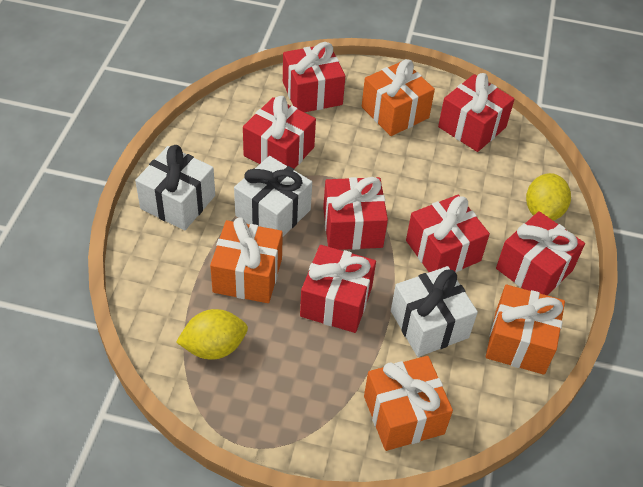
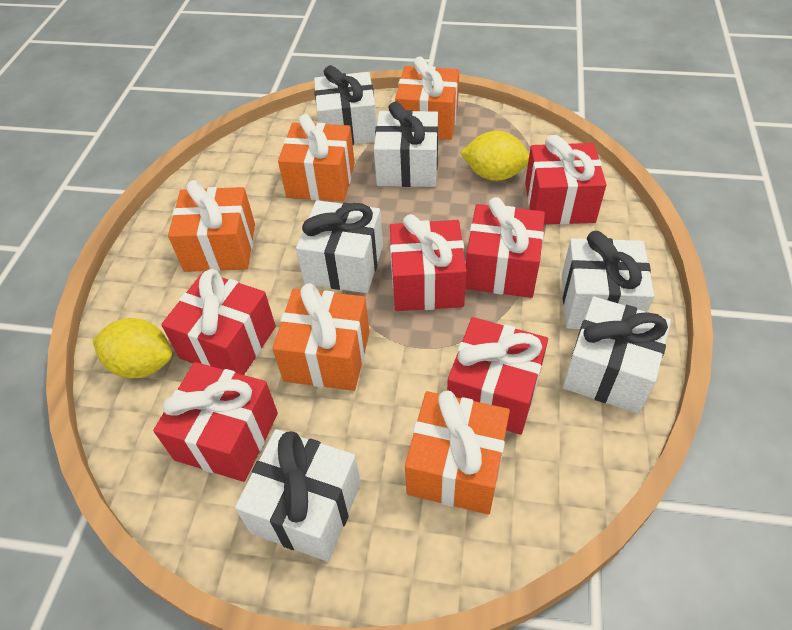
orange gift: [210,217,283,303] [362,59,435,136] [364,356,453,451] [486,285,565,375] = 4 -> [168,180,255,272] [272,283,370,391] [278,114,355,202] [395,56,459,140] [405,390,510,515] = 5
red gift: [243,96,316,169] [283,42,345,112] [300,245,376,333] [323,177,388,250] [406,195,490,272] [438,73,514,152] [496,211,585,295] = 7 -> [153,362,278,482] [161,269,276,375] [390,214,467,311] [447,317,548,435] [465,197,545,298] [525,135,606,225] = 6
white gift: [135,145,215,231] [234,156,312,236] [391,266,478,357] = 3 -> [235,429,361,562] [296,200,383,293] [314,65,377,145] [374,101,438,187] [562,231,654,329] [563,296,671,414] = 6

